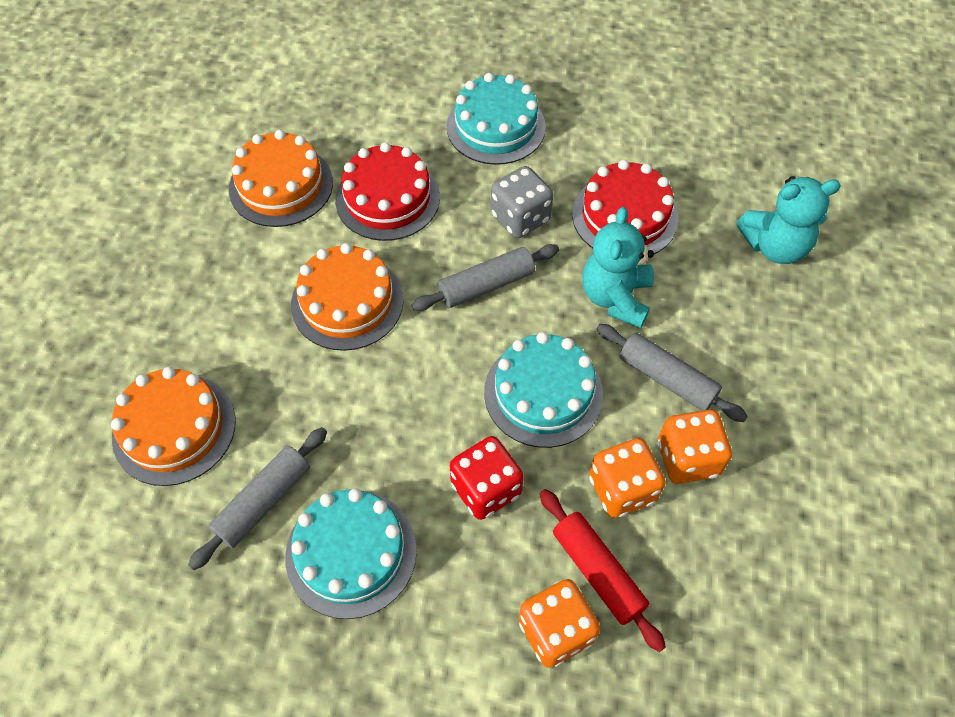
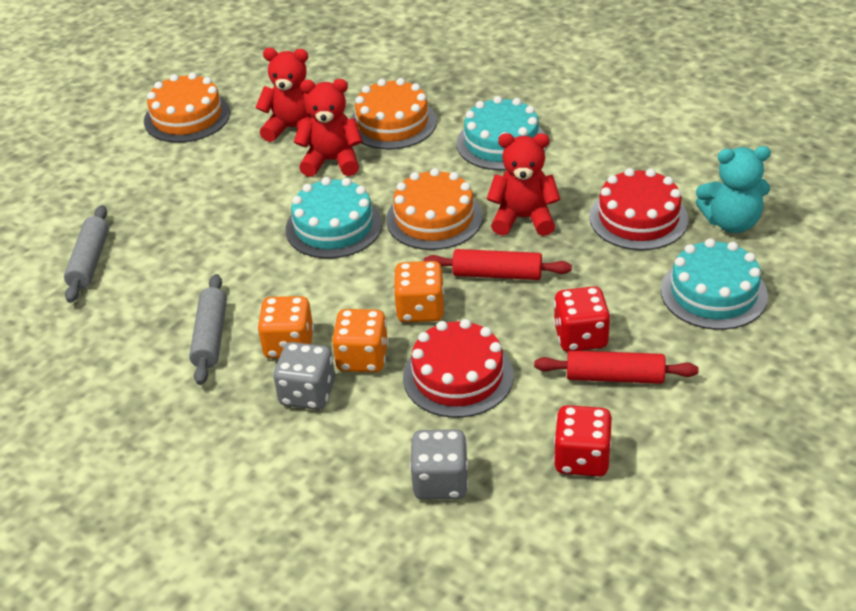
grey dice: [491,166,553,238] = 1 -> [273,342,335,410] [410,429,468,500] = 2
grey rolling pin: [188,427,327,570] [411,244,559,311] [596,324,748,422] = 3 -> [64,205,109,303] [189,274,227,385] = 2
red dice: [450,436,524,520] = 1 -> [553,286,611,352] [554,405,612,476] = 2
red rolling pin: [540,489,666,652] = 1 -> [424,249,572,280] [534,350,699,384] = 2
red teddy bear: none = 0 -> [255,48,312,142] [294,79,363,177] [487,133,560,236] = 3
turquoise teddy bear: [582,207,654,329] [737,176,841,264] = 2 -> [696,146,771,233] = 1

